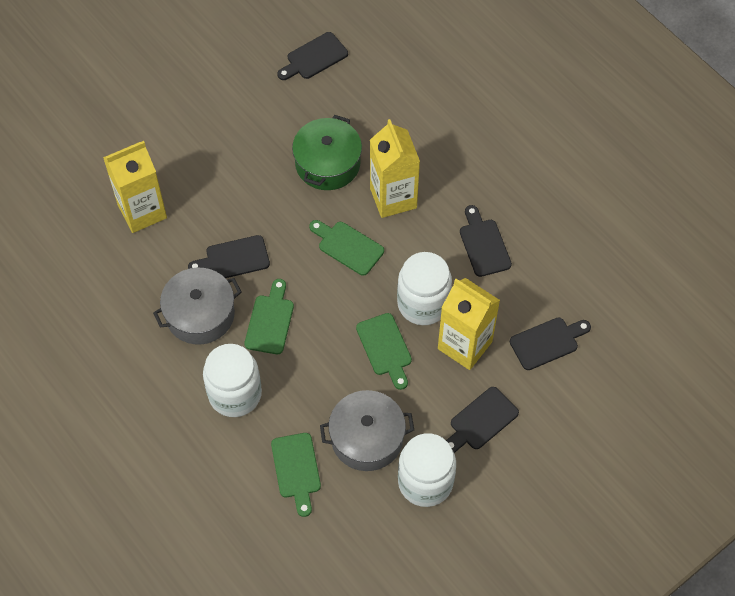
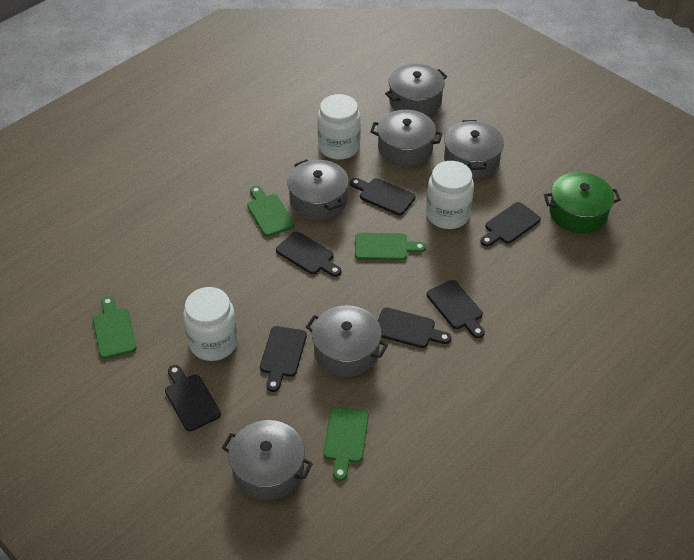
black cutting board: [188,235,270,278] [277,32,348,80] [446,387,519,453] [460,205,512,277] [510,317,591,370] = 5 -> [165,365,221,431] [260,326,307,392] [276,232,341,277] [350,178,416,215] [378,307,451,348] [427,280,485,338] [480,202,541,247] = 7
grey pot: [153,268,242,345] [320,390,414,471] = 2 -> [222,420,313,500] [287,159,349,220] [306,306,388,377] [370,110,442,167] [385,64,447,116] [444,120,504,179] = 6
yellow carton: [103,141,167,233] [370,119,420,218] [438,278,500,370] = 3 -> none = 0

